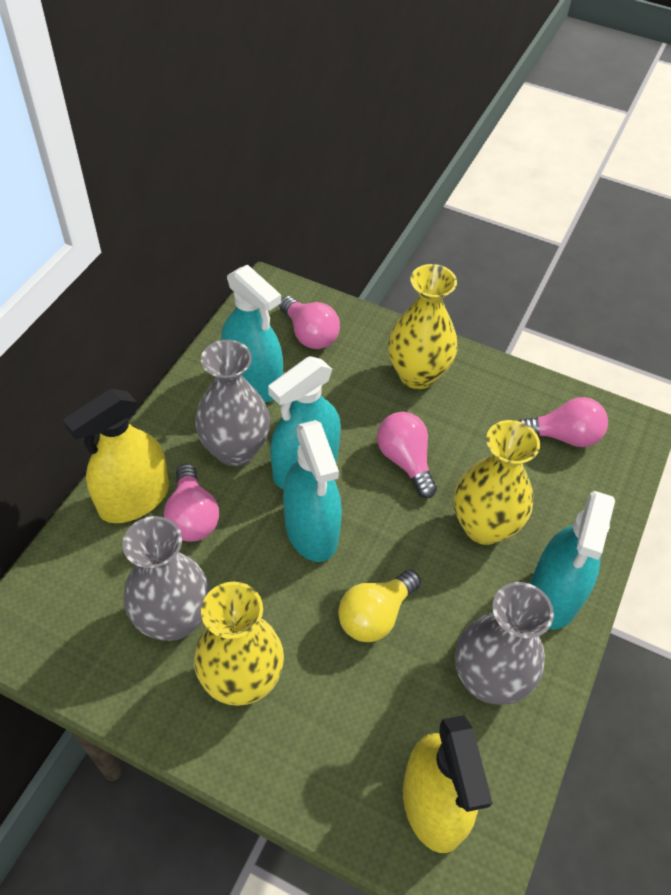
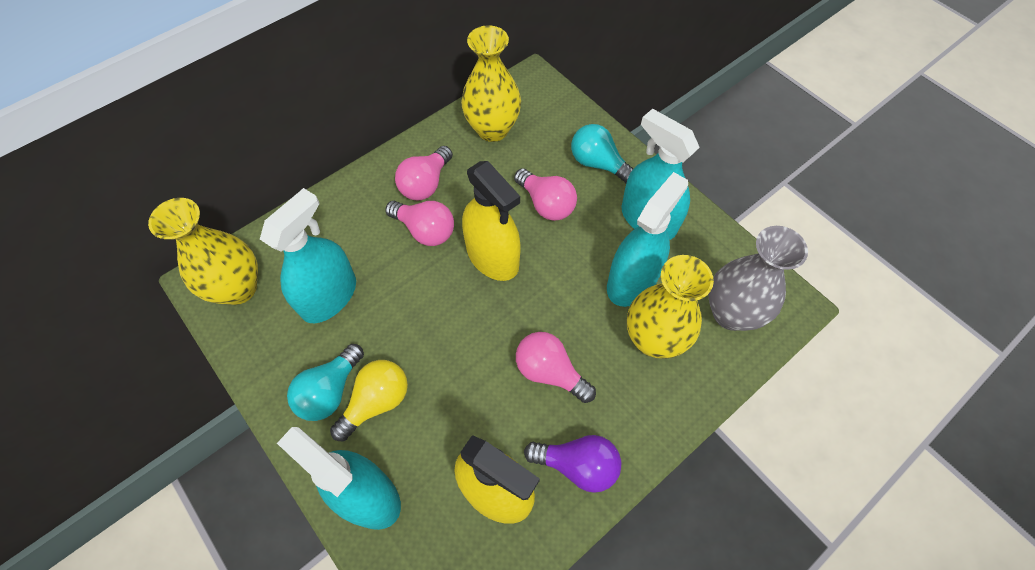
grey vase: [122,516,210,641] [195,340,270,467] [455,582,554,705] = 3 -> [709,226,808,331] = 1
purple light bulb: none = 0 -> [524,435,621,493] = 1
turquoise light bulb: none = 0 -> [287,344,364,421] [571,124,633,183] = 2

